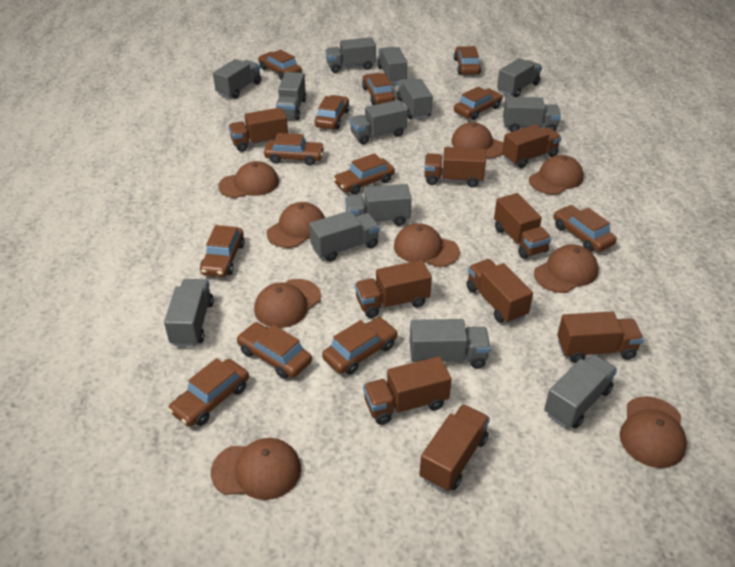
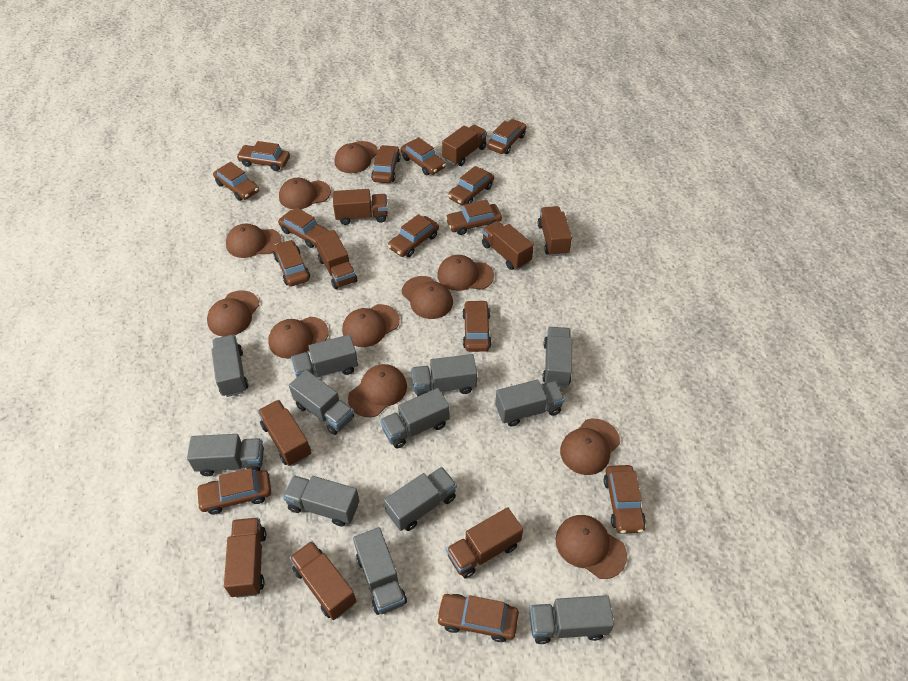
brown cap: [211,438,301,500] [218,161,279,198] [254,279,321,328] [266,202,325,248] [394,223,460,267] [451,122,503,159] [529,155,583,195] [534,244,598,293] [620,396,687,468] = 9 -> [207,290,259,337] [226,223,282,258] [268,317,329,359] [279,177,331,209] [335,141,378,173] [342,304,400,347] [348,364,407,417] [402,276,453,319] [437,255,494,291] [556,515,627,579] [560,419,620,475] = 11
brown car: [168,358,249,427] [200,225,245,277] [237,322,312,379] [258,49,302,80] [264,133,325,165] [315,95,350,129] [322,317,398,375] [333,153,395,195] [362,73,395,105] [454,46,481,75] [454,86,503,120] [553,205,617,252] = 12 -> [196,468,271,514] [213,162,259,201] [236,141,290,171] [273,240,310,287] [278,207,329,248] [371,145,401,183] [388,214,439,257] [401,137,446,175] [436,594,519,642] [445,200,502,235] [448,166,494,206] [462,300,491,352] [487,119,526,154] [604,465,646,534] = 14
grey truck: [164,279,214,347] [213,59,261,99] [276,72,306,120] [309,211,380,262] [326,37,376,73] [345,184,412,226] [349,100,408,144] [377,47,407,84] [396,78,433,119] [410,319,491,368] [497,58,542,97] [503,97,561,132] [544,354,617,429] = 13 -> [187,434,264,476] [211,335,248,397] [283,475,360,526] [289,370,354,435] [291,334,358,377] [353,527,407,615] [380,388,450,448] [384,467,457,531] [411,354,477,397] [495,380,565,426] [530,595,614,644] [542,327,572,387] = 12

